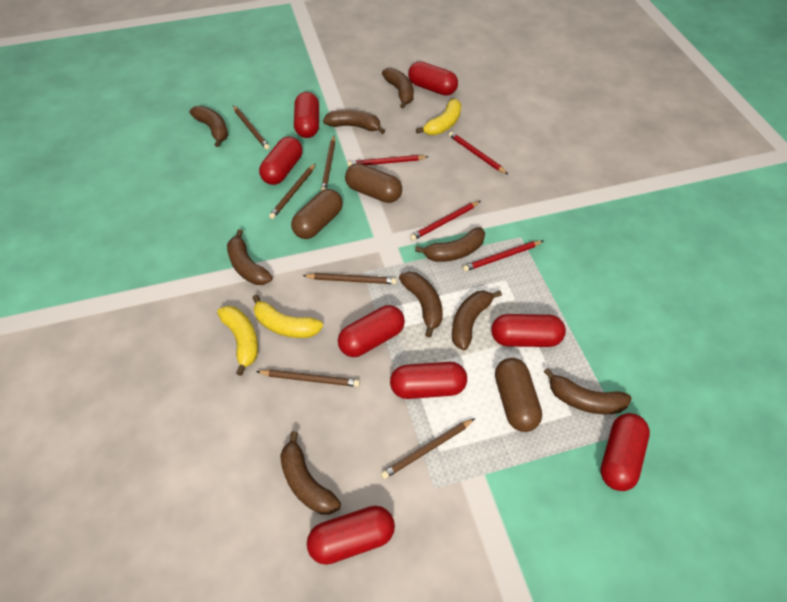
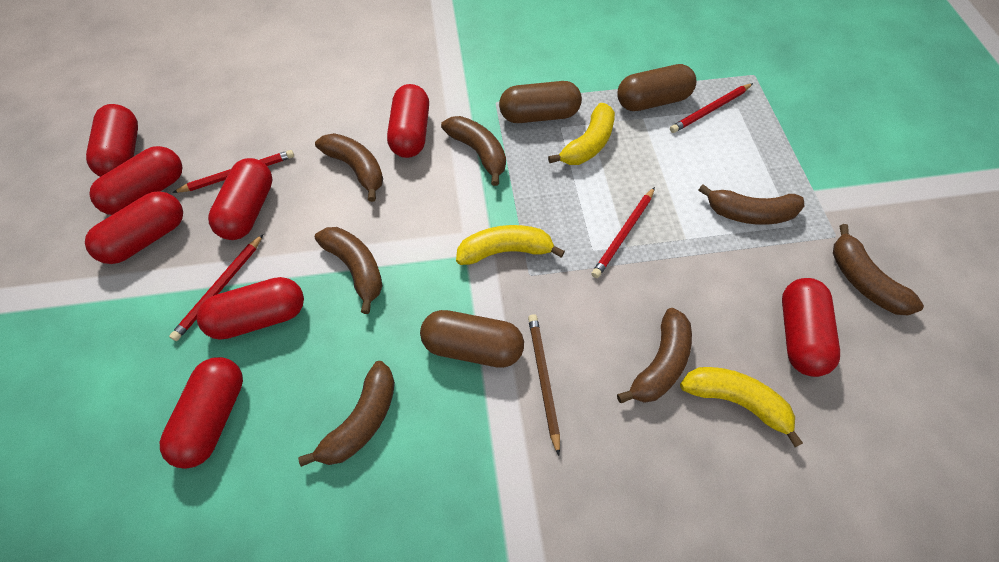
brown banana: [190,106,228,147] [227,229,273,285] [280,431,341,514] [323,110,385,134] [382,68,414,109] [399,272,443,337] [415,227,485,262] [452,290,502,350] [544,368,632,414] = 9 -> [298,361,395,467] [315,133,383,202] [315,227,383,314] [441,116,506,186] [617,308,692,403] [698,184,804,225] [833,224,924,315] = 7
brown pencil: [233,105,270,150] [256,369,360,387] [269,163,316,219] [303,273,397,284] [321,136,335,191] [381,418,475,479] = 6 -> [528,314,560,456] = 1

